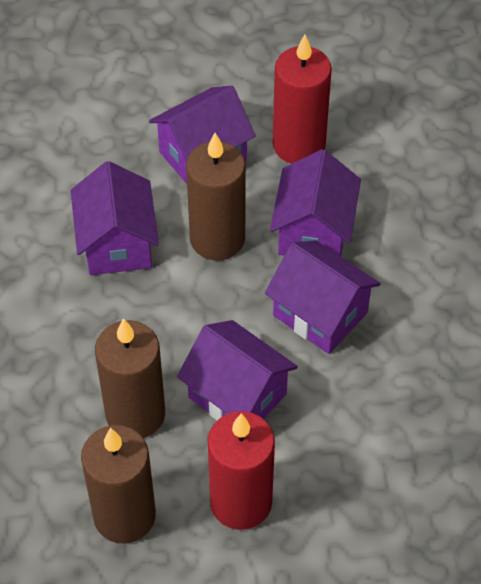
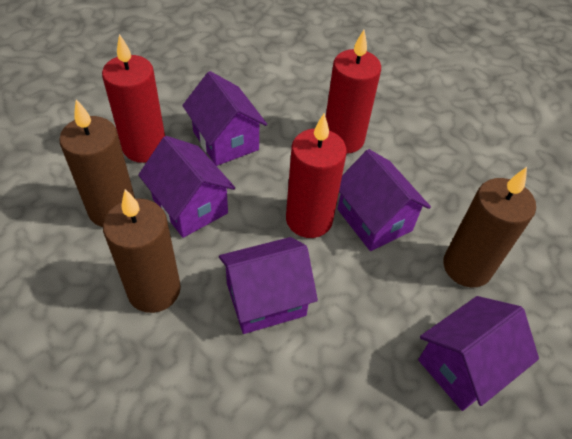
red candle: [208,411,275,530] [273,35,332,164] = 2 -> [102,34,165,163] [286,113,347,238] [326,30,381,154] = 3

